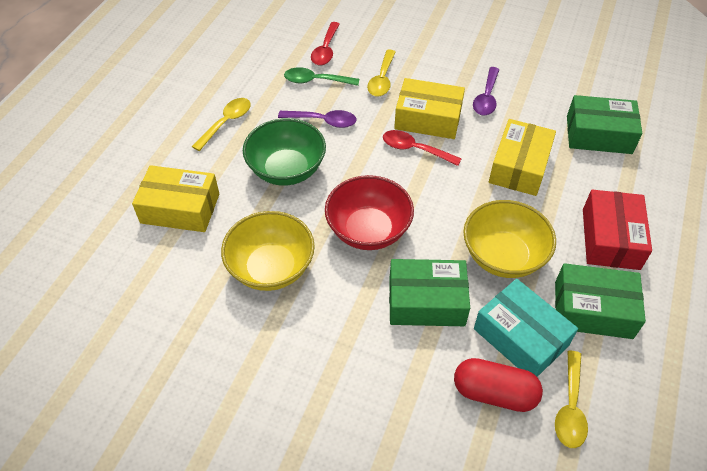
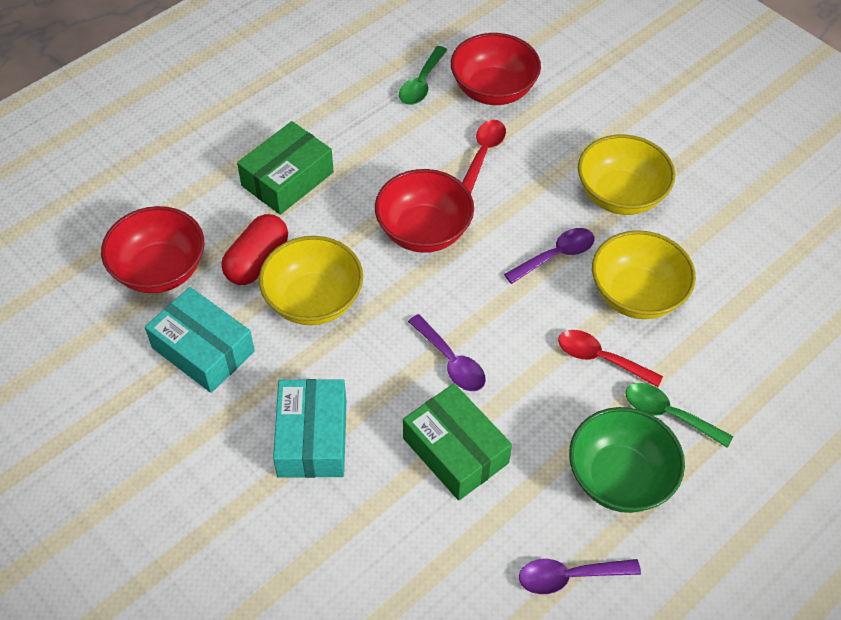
green box: [389,259,470,326] [555,263,646,339] [567,95,642,154] = 3 -> [237,121,334,215] [403,383,512,501] = 2
green spoon: [284,67,359,86] = 1 -> [399,46,447,105] [625,383,733,448] = 2
purple spoon: [278,110,357,128] [473,67,500,115] = 2 -> [408,314,486,391] [504,228,594,284] [519,559,641,594] = 3
red bowl: [325,175,414,250] = 1 -> [101,206,204,293] [375,169,474,253] [451,33,541,105] = 3
red box: [583,190,652,270] = 1 -> none = 0
turquoise box: [474,279,578,377] = 1 -> [145,287,255,393] [273,379,346,478] = 2
yellow bowl: [221,211,315,291] [464,200,556,278] = 2 -> [259,236,363,325] [578,135,675,215] [592,230,696,319] = 3
yellow box: [132,165,219,232] [394,78,465,139] [489,119,556,196] = 3 -> none = 0
yellow spoon: [192,98,251,151] [367,50,396,97] [555,351,588,448] = 3 -> none = 0

